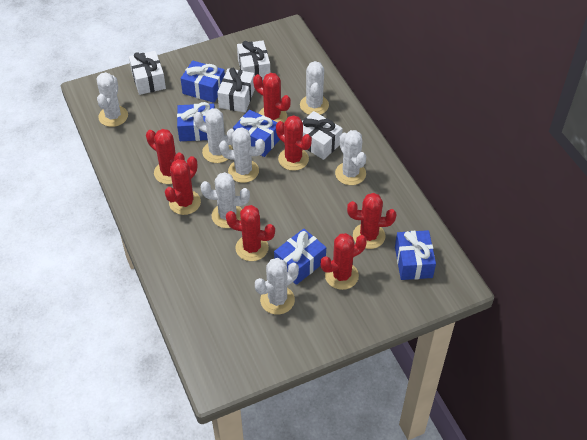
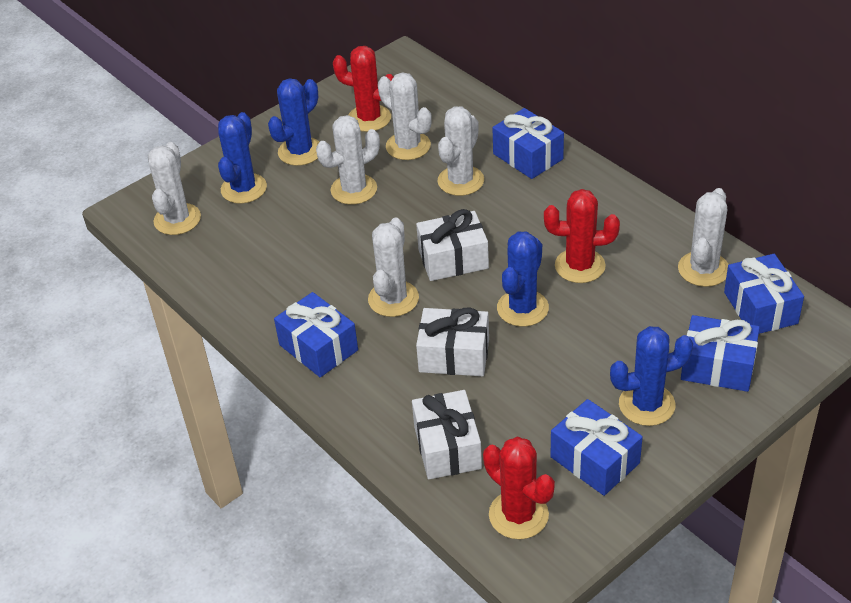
blue cactus: none = 0 -> [218,112,267,204] [268,78,319,166] [497,232,549,327] [610,326,693,426] = 4
red cactus: [146,129,185,184] [165,156,201,215] [226,205,275,261] [253,73,291,123] [276,115,312,171] [320,233,367,290] [347,193,396,249] = 7 -> [333,46,393,132] [483,436,555,539] [544,189,620,283] = 3
white cactus: [97,72,128,127] [194,108,235,163] [201,172,250,228] [219,127,265,183] [255,258,299,315] [300,61,329,115] [335,130,366,185] = 7 -> [148,142,201,235] [316,115,380,205] [368,217,419,317] [378,72,432,160] [438,106,484,196] [678,188,729,287] = 6
white gift: [129,51,166,95] [217,68,255,113] [237,40,270,80] [302,111,343,160] = 4 -> [412,390,482,479] [416,209,489,281] [416,308,489,376] = 3

